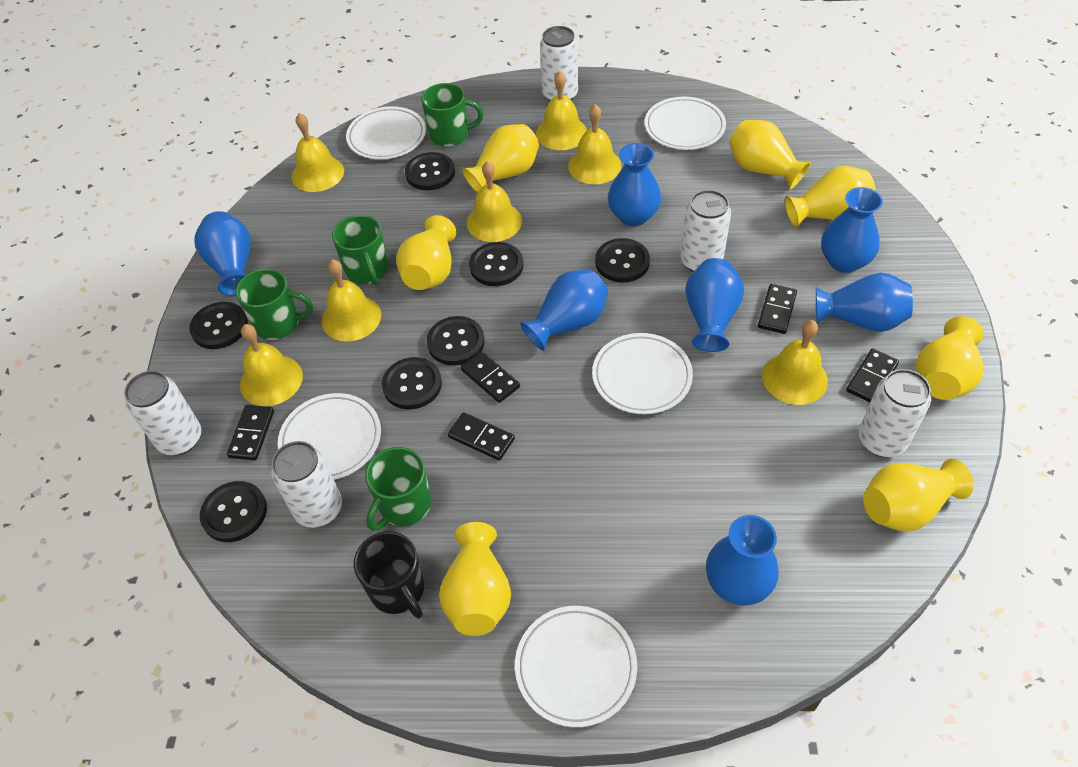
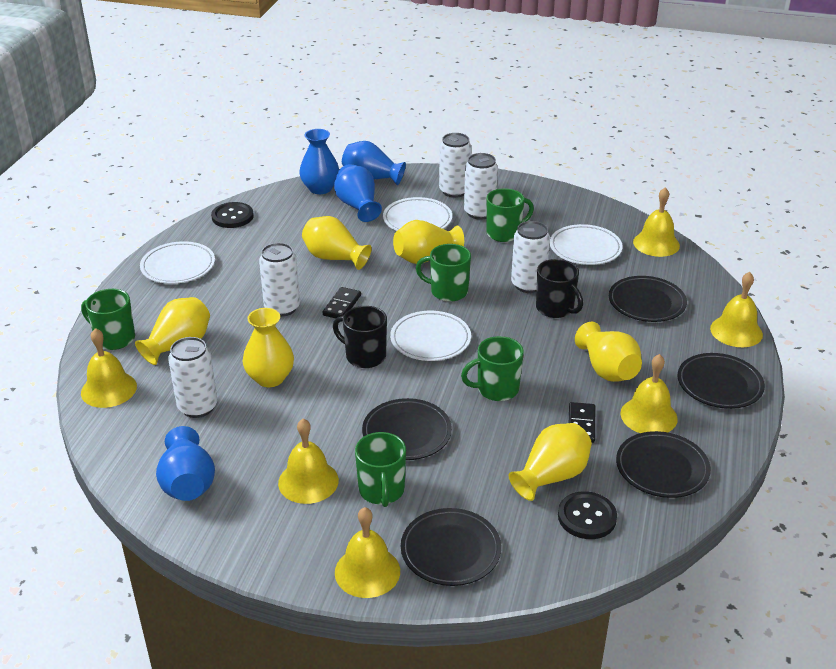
black button: [189,302,248,349] [200,481,267,542] [382,357,442,409] [405,152,455,190] [427,316,485,365] [469,242,523,286] [595,238,650,283] = 7 -> [211,202,254,228] [558,491,617,539] = 2
black domino: [227,405,274,460] [448,412,515,461] [461,351,520,403] [758,284,797,334] [846,348,899,402] = 5 -> [323,287,361,318] [569,402,595,443] = 2
black mug: [354,531,424,618] = 1 -> [333,306,387,368] [536,259,583,318] = 2
black plate: none = 0 -> [362,398,452,460] [401,508,501,586] [609,276,687,322] [616,431,711,498] [678,353,765,409] = 5
blue vase: [194,211,251,296] [520,269,608,351] [608,143,661,226] [685,258,744,352] [706,515,779,605] [816,273,913,332] [821,187,883,273] = 7 -> [156,426,215,501] [299,129,339,194] [334,164,382,222] [342,141,406,185] = 4
green mug: [236,269,313,340] [332,215,388,285] [365,447,431,531] [421,83,483,147] = 4 -> [81,289,135,350] [355,432,406,507] [416,244,471,302] [461,336,524,401] [486,189,534,242] = 5
white plate: [278,393,381,480] [346,106,426,160] [515,606,637,727] [592,333,693,414] [645,97,726,150] = 5 -> [140,241,215,284] [383,197,452,231] [390,311,471,361] [550,224,623,265] = 4
yellow bell: [240,324,303,406] [292,113,344,192] [322,259,381,342] [467,161,522,242] [536,71,587,150] [568,104,622,184] [762,320,828,405] = 7 -> [81,328,137,408] [278,418,339,504] [335,507,400,598] [621,354,678,433] [633,187,680,257] [710,272,763,347] = 6
yellow vase: [396,215,456,290] [439,522,511,636] [462,124,539,193] [729,120,811,189] [785,166,876,228] [863,459,973,532] [916,316,984,400] = 7 -> [135,297,210,365] [243,308,294,387] [302,216,372,270] [393,220,464,264] [509,423,592,501] [575,322,642,382] = 6

